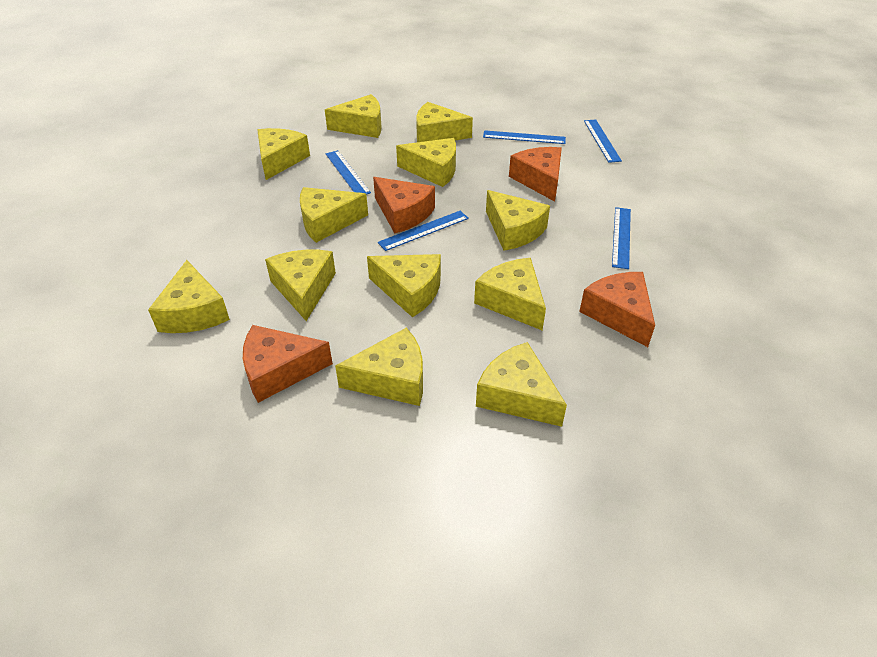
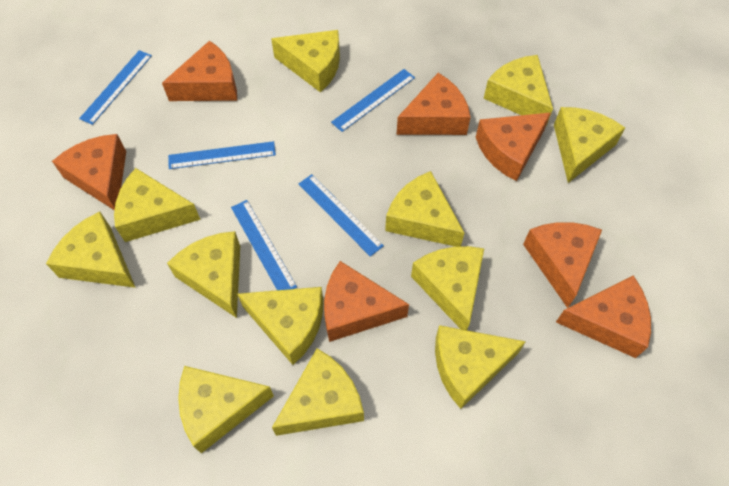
orange cheese: [243,325,333,403] [373,177,435,234] [509,147,562,202] [579,272,655,347] = 4 -> [52,134,126,210] [162,41,237,101] [324,261,409,342] [396,73,471,135] [476,112,551,181] [523,222,602,308] [556,275,651,358] = 7

